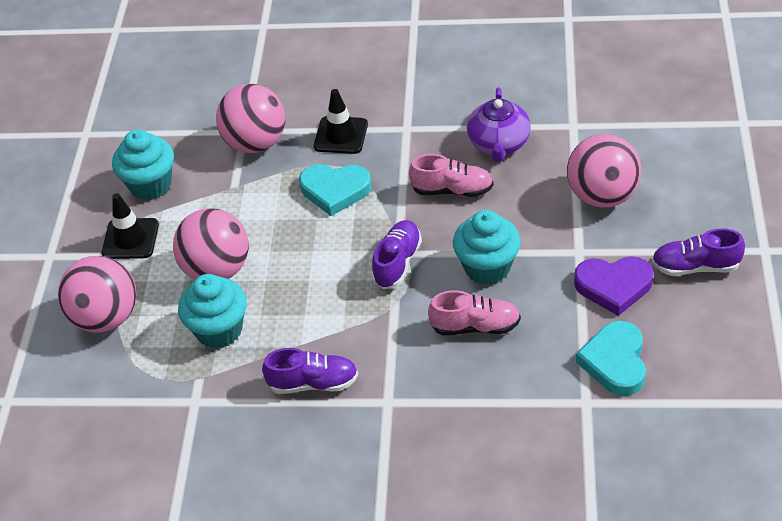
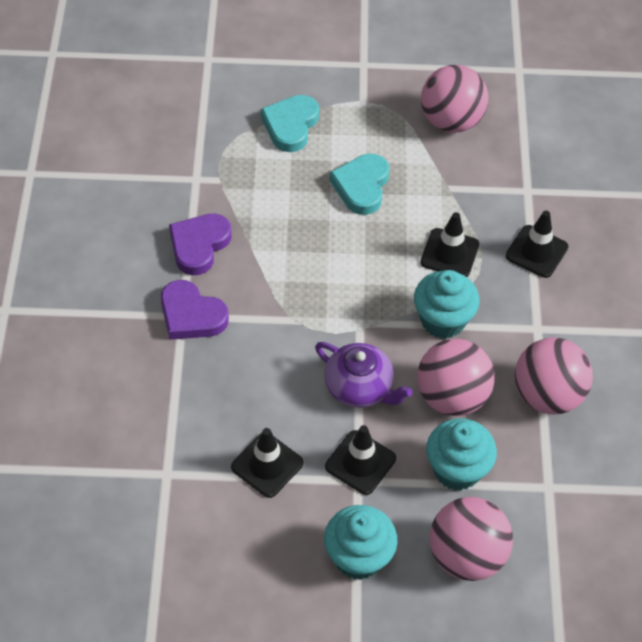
black traffic cone: [102,193,159,259] [314,89,368,154] = 2 -> [231,428,304,498] [325,425,396,495] [420,212,479,277] [506,211,569,278] = 4
pink shoe: [409,154,494,197] [428,290,521,335] = 2 -> none = 0
purple heart: [574,256,654,316] = 1 -> [161,280,229,340] [169,214,232,275] = 2
purple shoe: [262,348,358,394] [372,220,422,289] [652,228,745,276] = 3 -> none = 0

